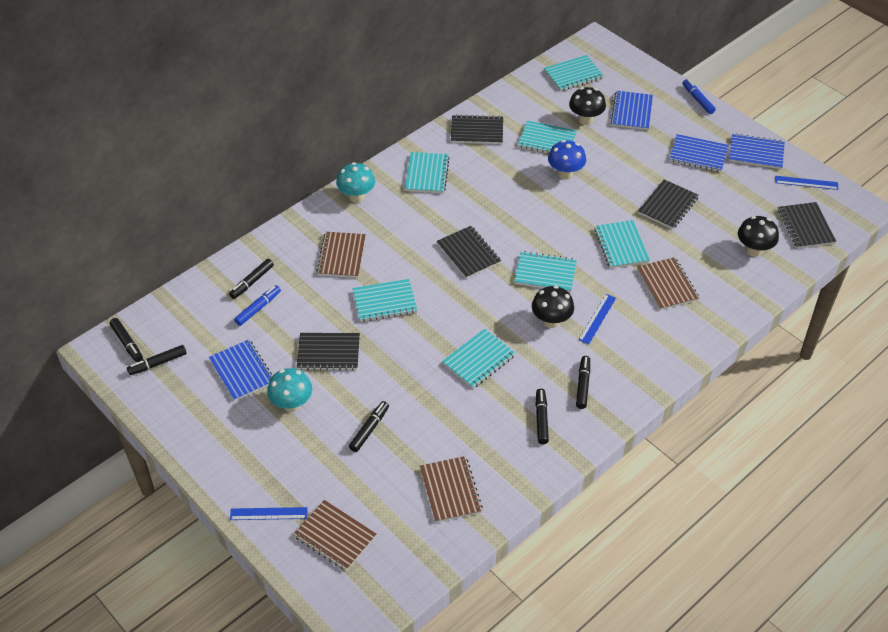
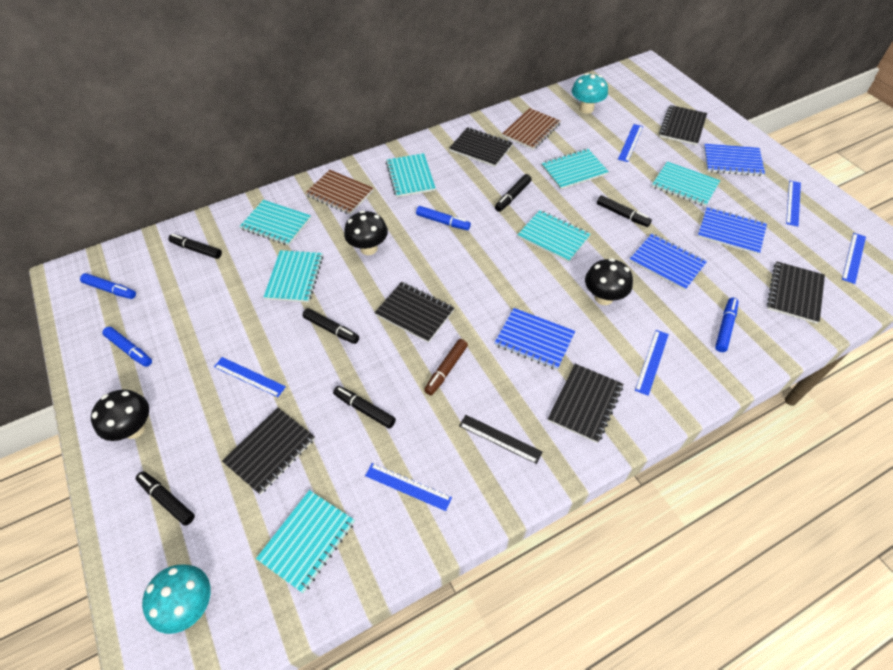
black notebook: [297,333,360,371] [437,226,501,279] [451,114,503,144] [638,179,699,229] [778,202,836,248] = 5 -> [222,408,315,495] [375,282,454,343] [449,127,513,167] [548,364,623,443] [659,105,707,146] [767,261,825,324] = 6
black ruler: none = 0 -> [459,415,542,464] = 1
blue marker: [234,285,281,326] [683,79,716,114] = 2 -> [80,273,136,299] [102,327,152,367] [416,206,471,230] [715,298,739,352] = 4
blue mushroom: [548,140,586,180] = 1 -> none = 0
blue ruler: [230,507,308,520] [579,294,616,344] [775,176,838,190] = 3 -> [214,357,286,397] [365,463,452,511] [618,124,643,162] [635,330,669,396] [786,180,801,227] [842,233,866,284] = 6
brown marker: none = 0 -> [424,339,468,395] = 1
brown notebook: [293,500,376,571] [316,232,366,278] [420,456,483,522] [637,257,699,310] = 4 -> [305,170,374,215] [502,108,561,150] = 2

